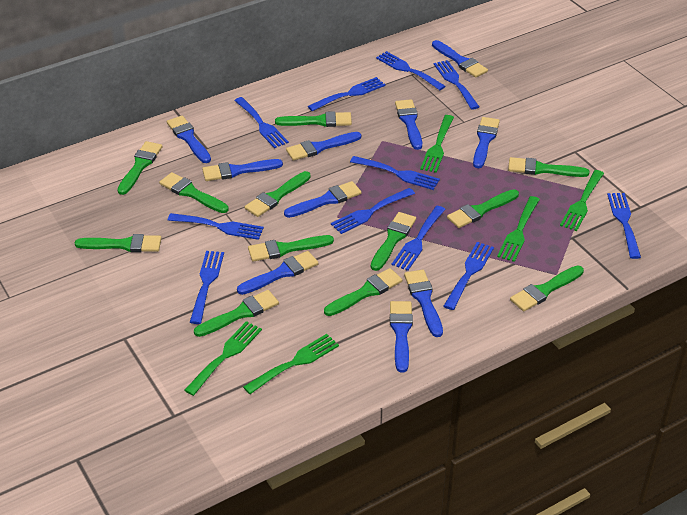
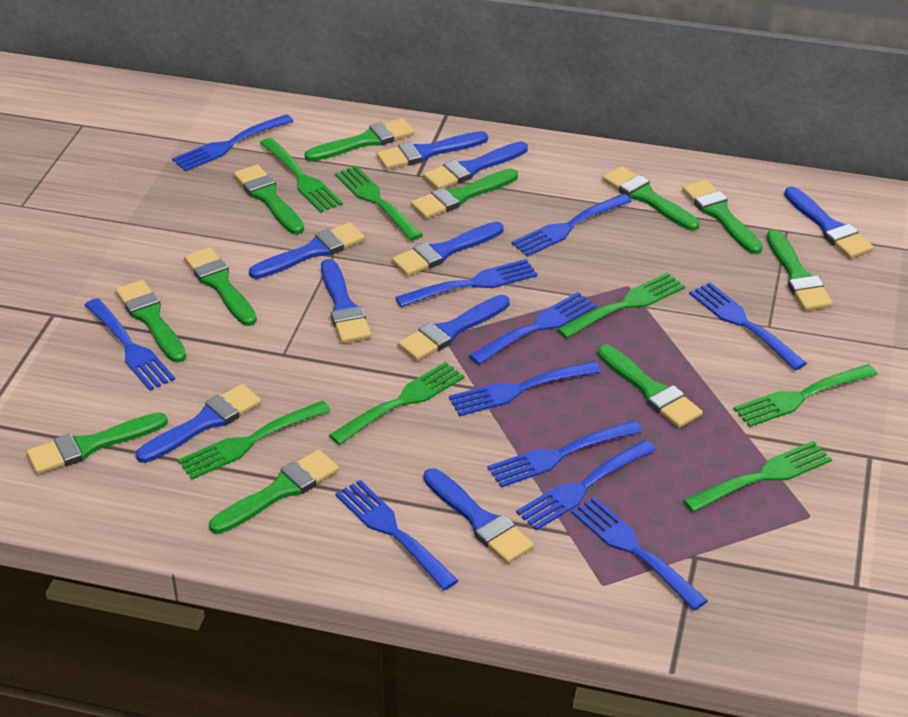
blue brush: [167,116,211,163] [202,159,283,181] [237,251,319,295] [284,181,362,218] [286,132,361,161] [390,301,413,373] [395,99,422,150] [404,270,443,337] [432,40,488,78] [473,117,500,168] = 10 -> [136,384,261,463] [249,222,365,279] [321,259,372,343] [377,131,488,170] [392,222,504,276] [398,295,510,361] [423,142,528,189] [423,469,534,564] [784,186,873,258] = 9
green brush: [75,234,161,252] [117,141,163,195] [159,172,229,213] [194,290,279,337] [245,171,311,217] [248,235,334,261] [275,111,352,127] [324,268,402,316] [371,212,416,271] [447,189,519,228] [508,157,589,177] [510,265,584,312] = 12 -> [26,413,168,474] [116,280,186,363] [184,247,257,326] [209,450,339,534] [234,164,304,234] [304,118,415,161] [411,169,518,219] [598,344,703,428] [602,166,700,230] [682,180,763,254] [767,229,833,311] = 11
green fork: [184,321,262,396] [243,334,339,394] [420,115,454,173] [497,196,540,262] [560,170,604,231] = 5 -> [178,400,331,479] [260,138,343,213] [329,362,465,445] [335,166,423,241] [557,272,685,339] [683,441,832,512] [734,364,878,427] = 7

